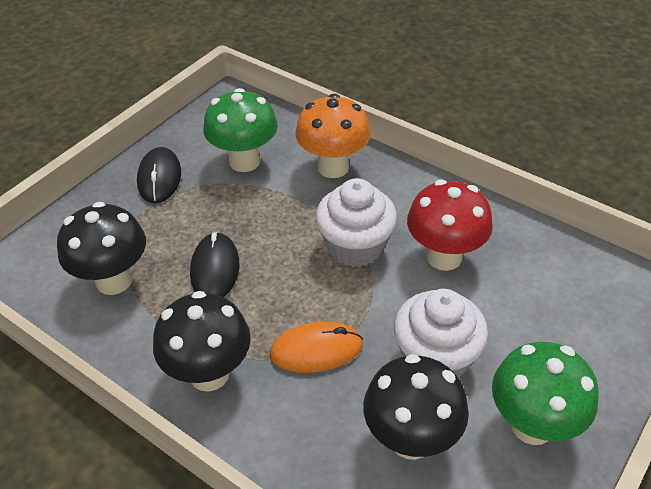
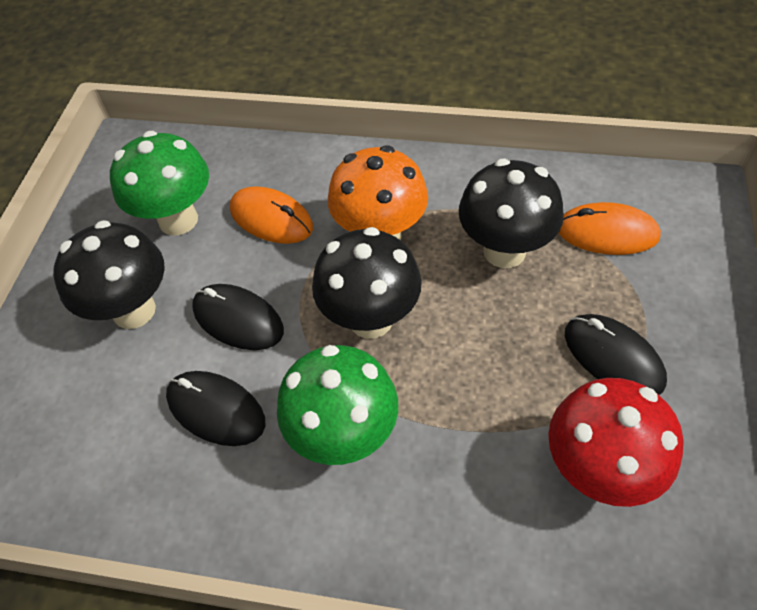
black mouse: [137,147,181,203] [190,232,239,297] = 2 -> [166,371,265,446] [192,284,284,350] [565,314,667,395] = 3
orange mouse: [270,321,363,373] = 1 -> [230,186,313,244] [559,202,661,255] = 2
white cupcake: [316,178,397,267] [394,289,488,378] = 2 -> none = 0

